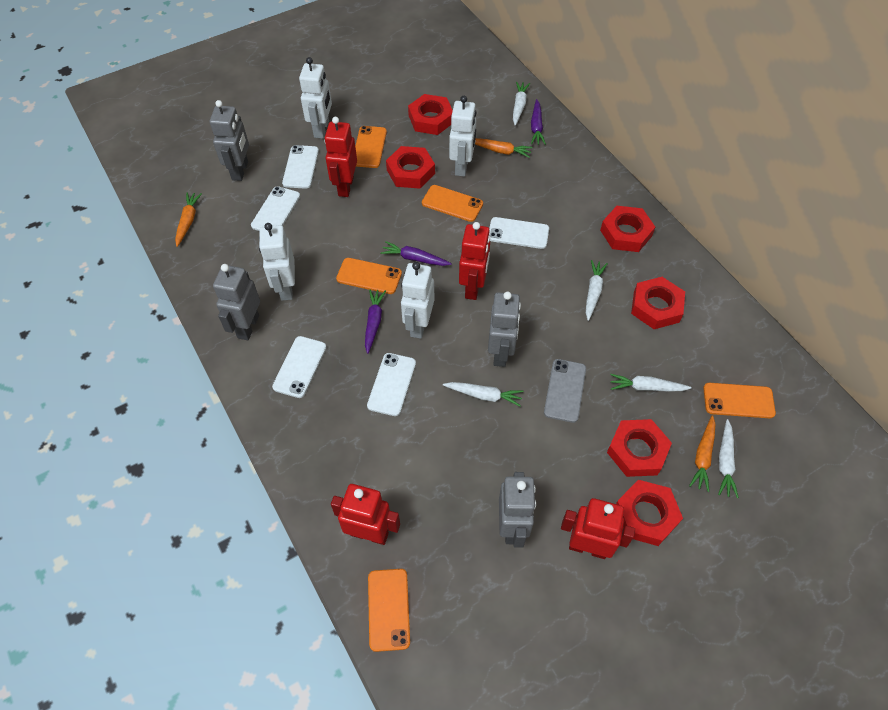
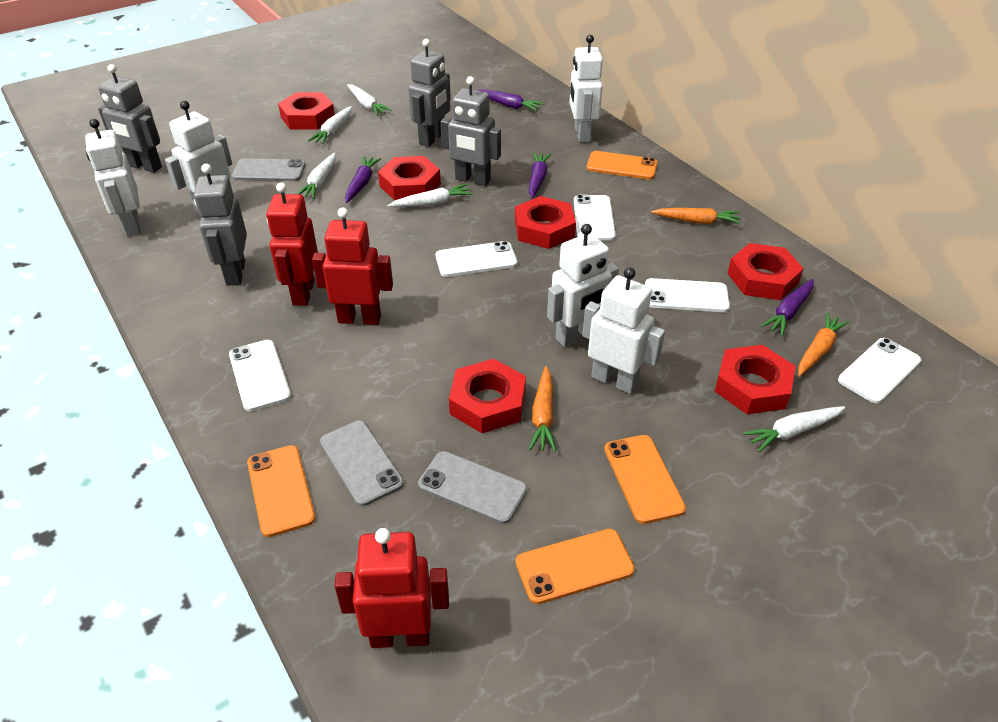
grey phone: [544,359,586,423] = 1 -> [232,158,306,181] [320,420,404,506] [418,451,527,524] = 3
orange phone: [336,258,402,294] [355,126,387,168] [368,569,410,652] [422,185,483,222] [703,383,776,418] = 5 -> [247,445,316,537] [515,529,635,604] [586,151,658,179] [604,435,686,524] = 4
purple carrot: [365,289,386,354] [380,241,452,266] [531,99,546,145] = 3 -> [345,156,381,203] [476,89,544,111] [529,152,551,199] [761,279,814,336] = 4
red robot: [324,117,357,197] [331,484,400,545] [459,222,490,300] [561,498,635,559] = 4 -> [266,182,318,306] [312,207,393,325] [335,528,449,648] = 3
white robot: [259,223,295,301] [299,57,332,139] [401,262,435,339] [449,96,476,177] = 4 -> [85,119,141,236] [165,101,232,213] [547,224,619,348] [570,35,603,142] [582,267,665,394] = 5

